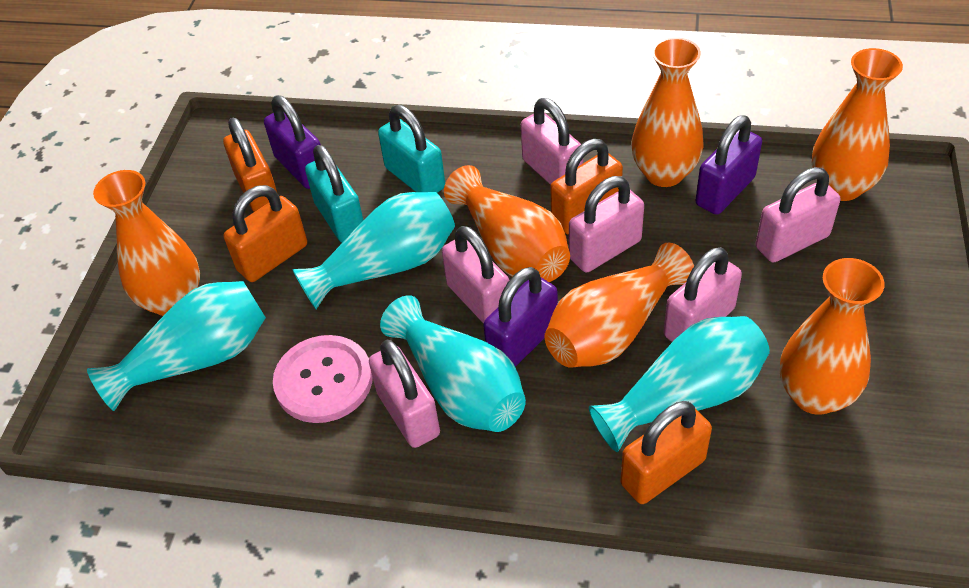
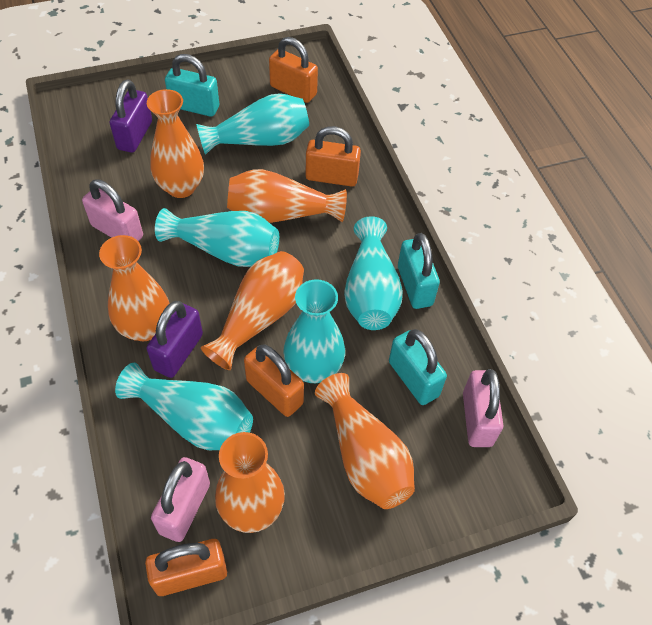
pink button: [273,335,373,423] = 1 -> none = 0
pink padlock: [369,340,440,448] [442,226,509,324] [521,98,583,185] [569,176,644,273] [664,247,742,342] [756,167,841,263] = 6 -> [82,179,143,241] [151,457,210,542] [463,369,503,447] = 3
purple padlock: [264,95,321,189] [483,267,558,367] [695,115,762,215] = 3 -> [110,79,152,153] [146,301,203,378] = 2
turquoise padlock: [305,145,363,243] [378,105,445,193] = 2 -> [165,54,219,117] [389,329,447,405] [398,233,440,309] = 3
turquoise vase: [87,281,266,411] [292,192,455,309] [380,295,526,432] [589,316,770,452] = 4 -> [115,363,253,450] [155,208,279,267] [196,93,309,155] [283,279,345,383] [344,216,403,330] = 5

